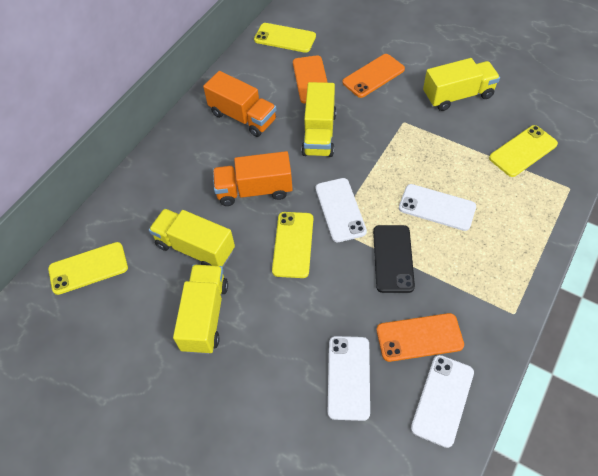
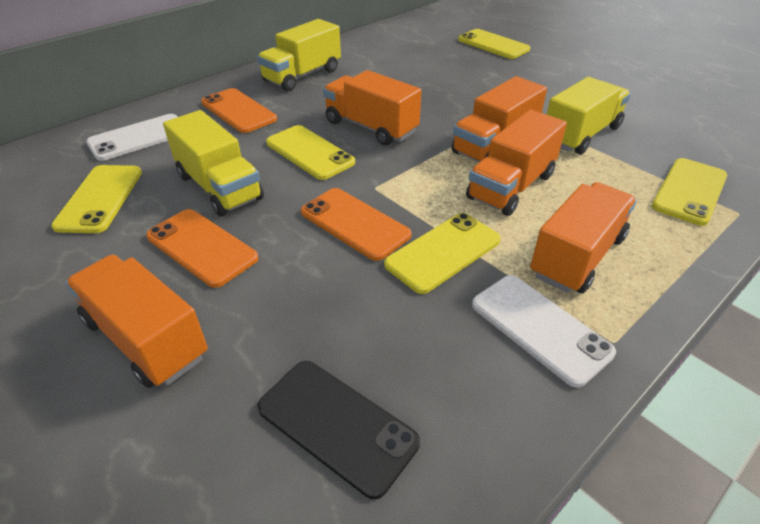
orange truck: [203,71,276,137] [213,151,293,206] = 2 -> [65,255,208,388] [323,70,421,145] [452,76,547,162] [466,110,567,216] [530,182,637,293] = 5
white phone: [316,178,367,242] [328,336,370,421] [399,184,476,231] [411,355,474,448] = 4 -> [86,114,178,161] [472,275,616,388] = 2
yellow phone: [48,242,128,295] [254,23,316,53] [272,212,313,278] [489,125,558,177] = 4 -> [51,165,142,233] [266,125,355,180] [384,213,501,294] [458,29,530,59] [652,158,727,226] = 5
yellow truck: [149,209,235,267] [173,265,228,354] [302,82,336,157] [423,58,500,111] = 4 -> [163,110,264,216] [257,19,341,91] [547,77,631,155] = 3

